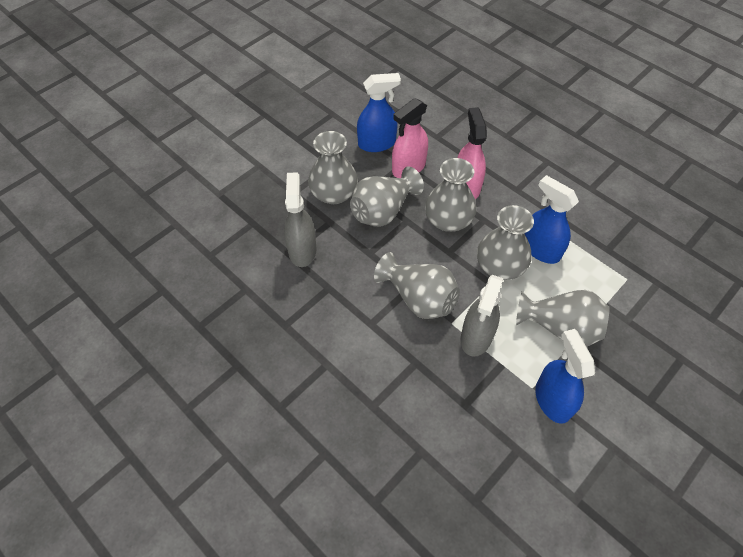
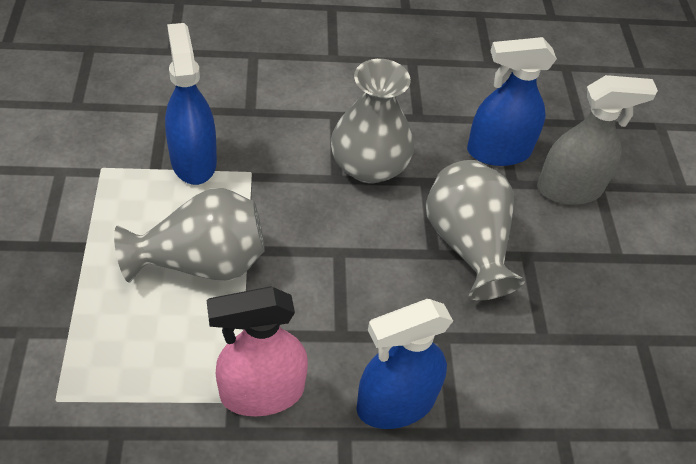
grey spray bottle: [284,172,317,267] [461,275,504,357] = 2 -> [537,75,658,205] = 1
grey vase: [308,131,358,204] [350,166,424,227] [374,252,460,319] [425,158,477,232] [477,205,534,280] [516,290,610,347] = 6 -> [114,188,265,283] [331,59,414,183] [426,160,525,301] = 3
pink spray bottle: [392,98,428,178] [458,107,487,199] = 2 -> [207,286,308,416] = 1

